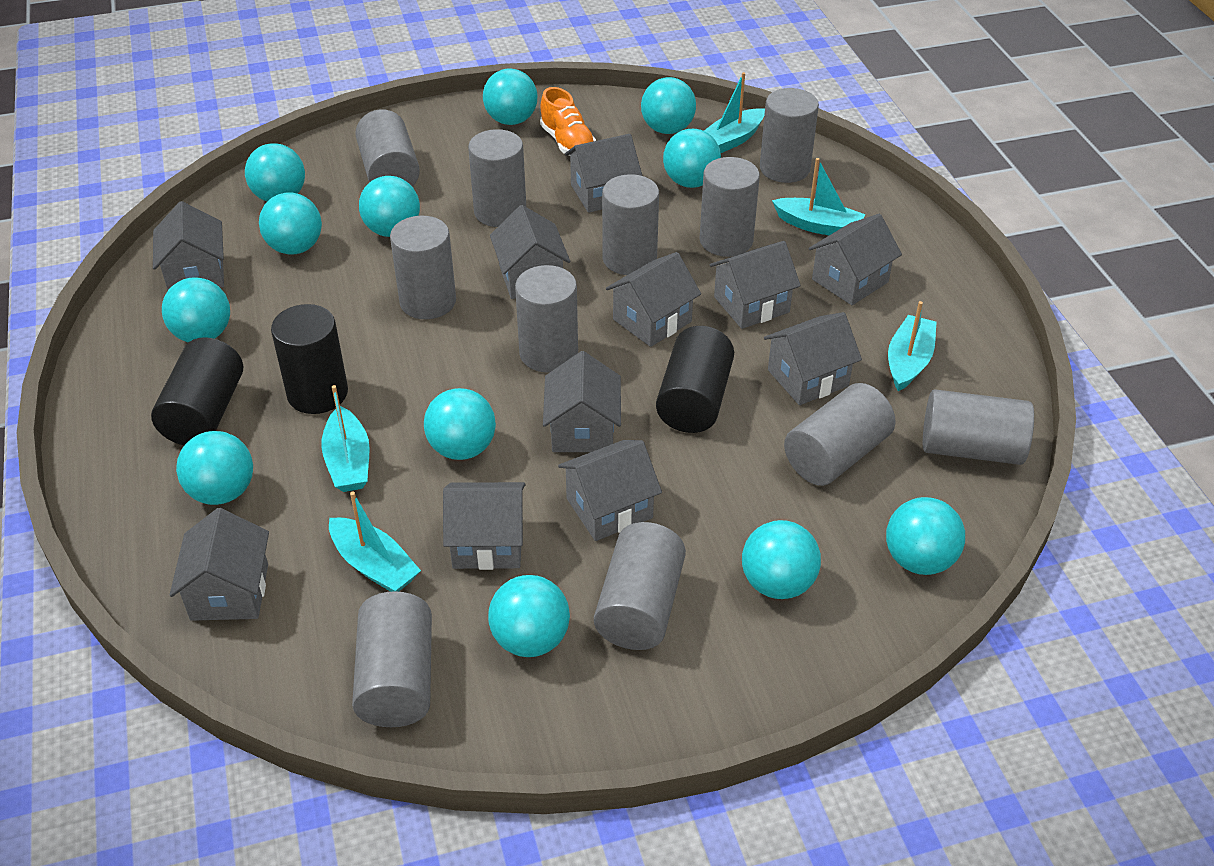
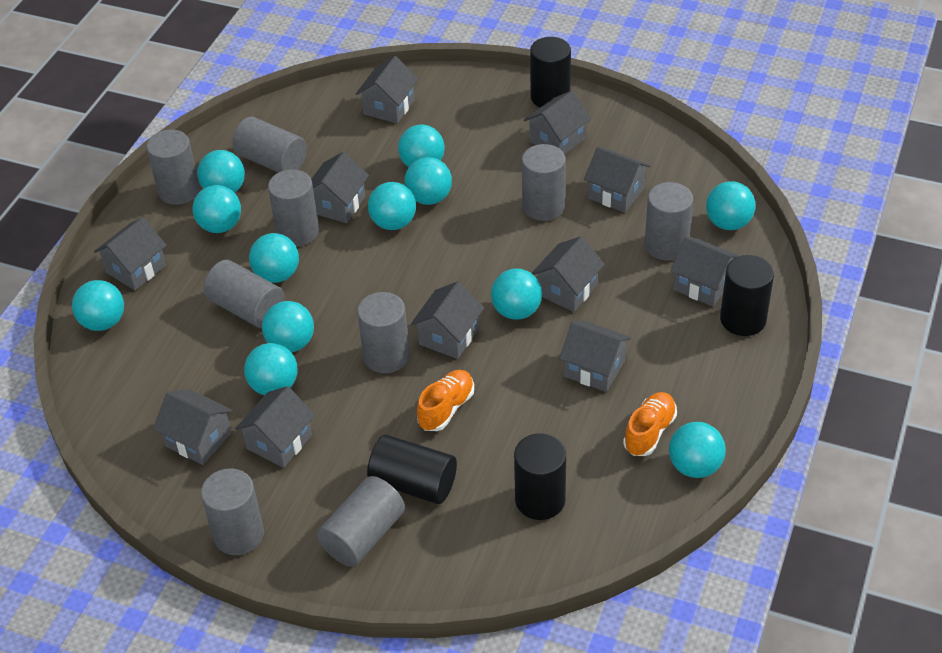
black cylinder: [151,337,243,445] [271,304,348,414] [656,326,734,433] = 3 -> [367,435,457,504] [514,434,566,520] [530,37,571,107] [720,255,774,336] = 4
grey cylinder: [352,591,432,727] [355,109,420,187] [390,216,456,319] [468,129,526,227] [515,265,578,373] [594,522,686,650] [602,174,659,275] [700,157,760,257] [760,88,819,183] [784,383,895,486] [923,389,1034,465] = 11 -> [146,130,200,205] [201,468,264,555] [204,260,285,328] [233,117,307,173] [268,169,319,246] [317,476,405,567] [357,292,410,373] [522,144,566,221] [645,182,693,260] = 9
orange shoe: [540,87,596,156] = 1 -> [417,370,474,431] [623,392,677,456] = 2
turquoise boat: [321,385,370,492] [329,491,421,592] [704,72,765,153] [772,158,865,235] [888,301,937,391] = 5 -> none = 0

